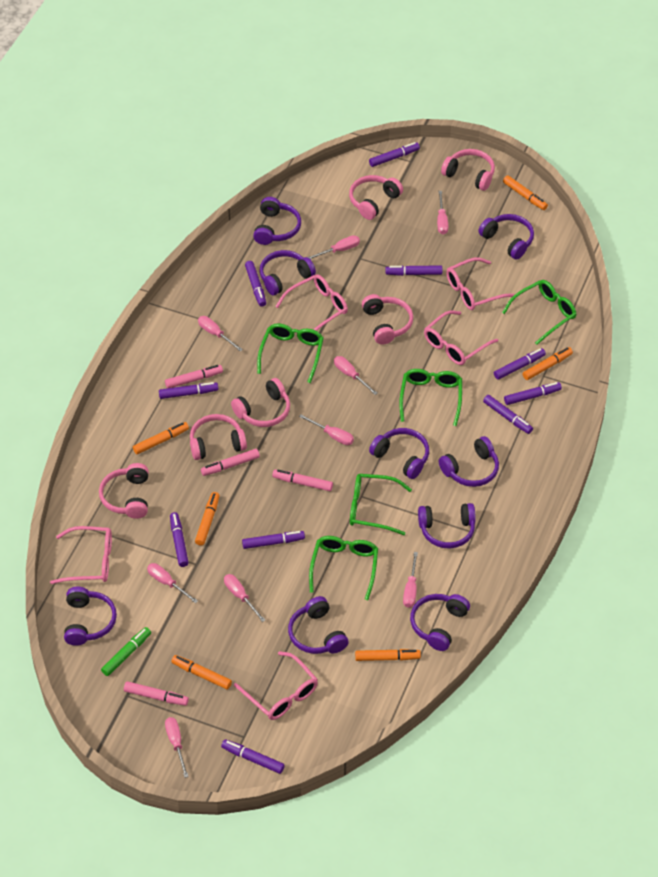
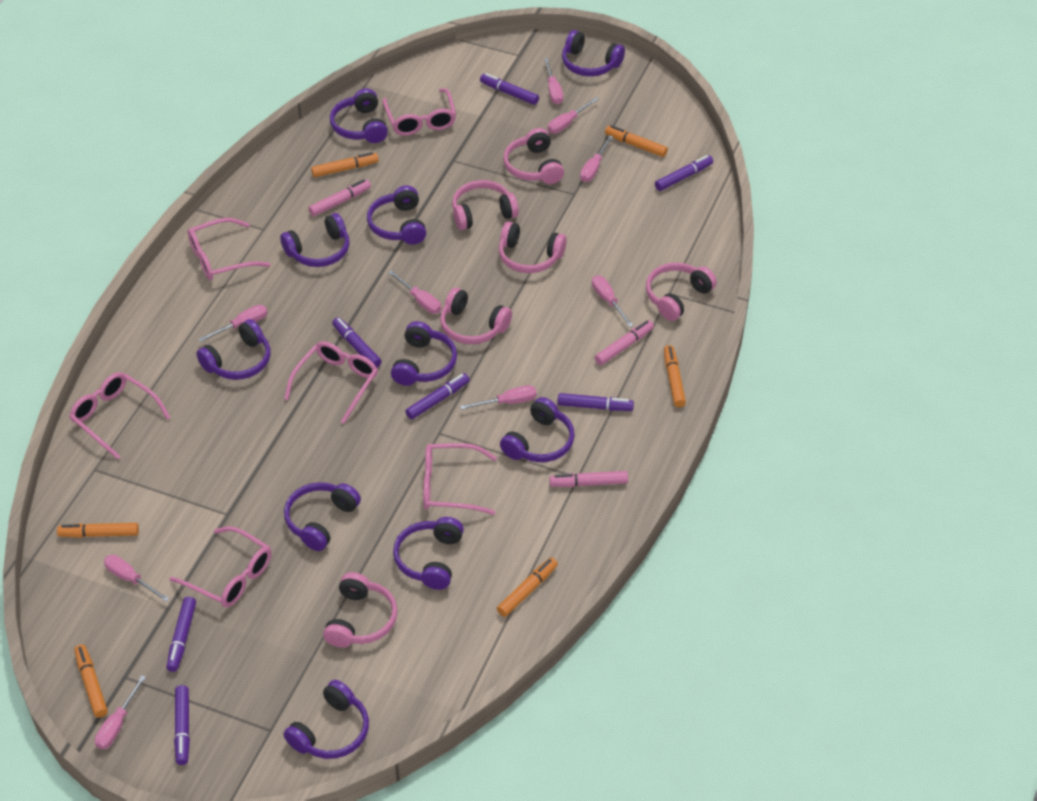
green glasses: [257,323,324,383] [309,536,378,600] [350,474,412,535] [399,369,462,426] [502,280,576,344] = 5 -> none = 0
green marker: [101,627,151,676] = 1 -> none = 0
pink glasses: [50,526,112,584] [234,651,318,720] [275,274,348,331] [424,310,498,365] [446,258,515,310] = 5 -> [69,372,171,459] [170,526,271,608] [188,218,270,280] [284,341,378,424] [382,88,456,136] [423,443,497,515] = 6
pink marker: [124,681,189,706] [165,365,223,388] [201,449,260,476] [272,469,333,491] = 4 -> [309,179,371,216] [549,471,628,487] [594,320,654,365] = 3
purple headphones: [64,587,117,646] [253,197,301,245] [260,250,316,296] [288,596,349,654] [369,428,429,479] [410,594,470,651] [418,503,476,549] [439,436,499,487] [478,214,534,260] = 9 -> [196,319,270,380] [280,213,350,267] [284,482,361,551] [284,680,369,759] [330,88,388,143] [367,186,426,245] [391,321,457,386] [393,517,464,590] [500,397,575,462] [562,30,625,76] = 10
purple marker: [159,382,218,399] [170,512,189,567] [221,739,285,774] [242,531,305,549] [245,261,266,307] [369,142,420,167] [385,265,442,276] [483,395,533,434] [494,348,546,380] [504,382,562,405] = 10 -> [166,597,196,672] [174,685,190,765] [332,317,382,367] [405,373,470,419] [480,73,539,105] [558,393,634,411] [655,155,713,191] = 7

